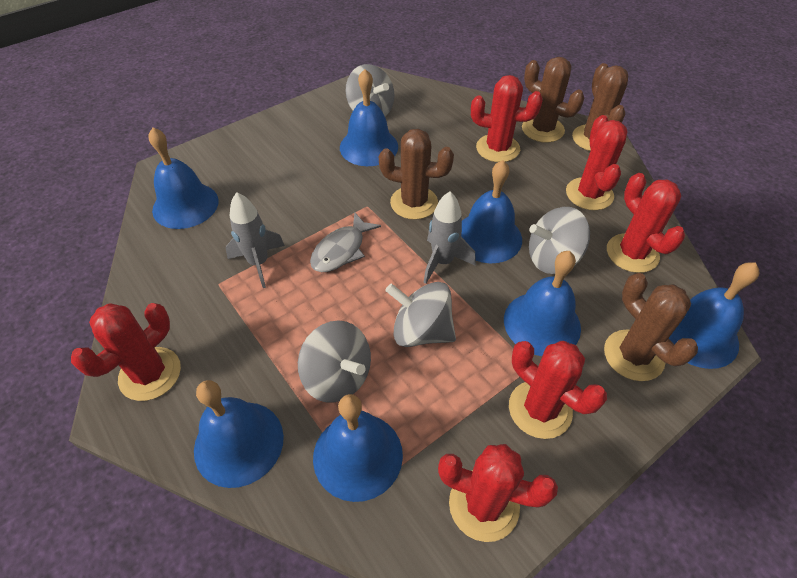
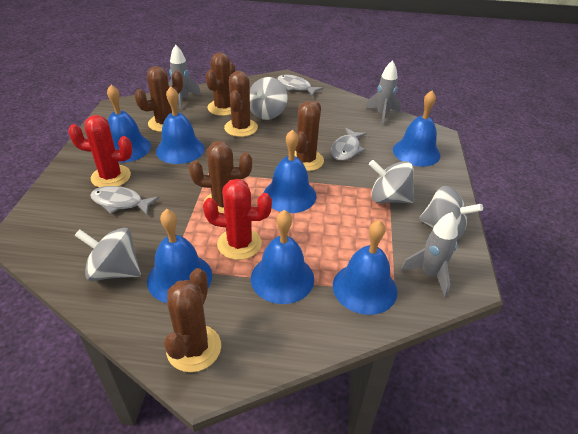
brown cactus: [379,129,454,220] [522,57,584,143] [572,63,628,151] [604,273,698,381] = 4 -> [134,66,183,132] [164,268,221,372] [189,141,252,213] [205,53,235,116] [224,71,258,137] [294,101,324,171] = 6
grey fish: [310,212,381,272] = 1 -> [90,186,160,215] [277,75,324,96] [331,128,367,161] = 3
grey rocket: [225,192,285,288] [423,192,476,284] = 2 -> [169,45,201,109] [365,60,401,126] [401,212,458,297] = 3
red cactus: [71,303,181,401] [438,444,558,542] [471,75,543,162] [509,341,607,439] [566,115,627,210] [607,173,685,273] = 6 -> [68,115,133,187] [203,179,272,260] = 2

